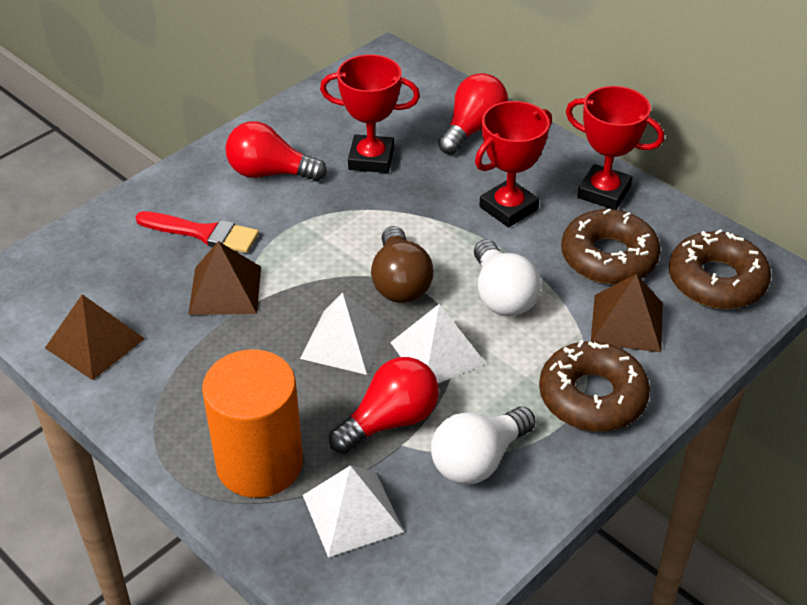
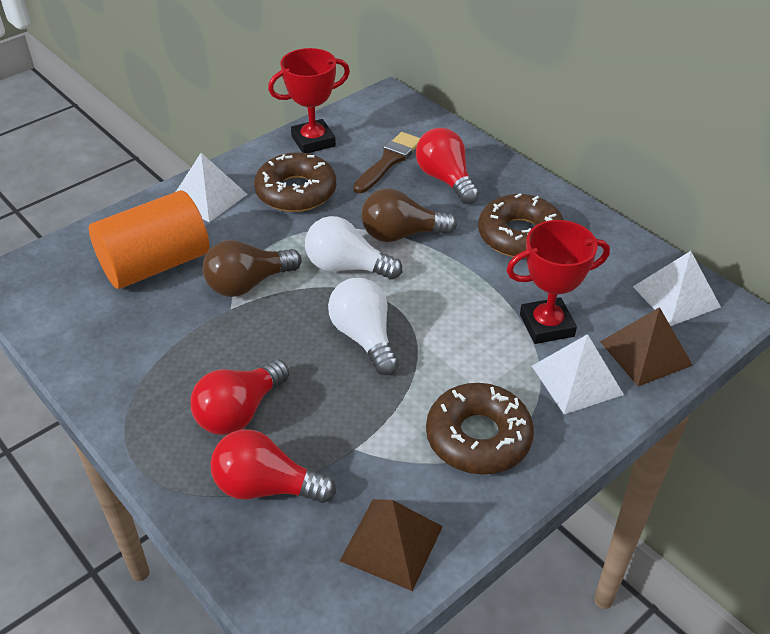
brown brush: none = 0 -> [353,132,420,193] = 1
brown light bulb: [371,226,434,303] = 1 -> [203,240,302,297] [361,188,457,242] = 2
brown pyramid: [45,294,145,380] [188,241,261,315] [591,274,663,352] = 3 -> [340,499,443,591] [600,307,693,386] = 2
red brush: [136,211,259,253] = 1 -> none = 0
red trophy: [320,55,420,173] [475,101,552,227] [566,86,664,210] = 3 -> [268,48,350,153] [506,220,610,344] = 2

